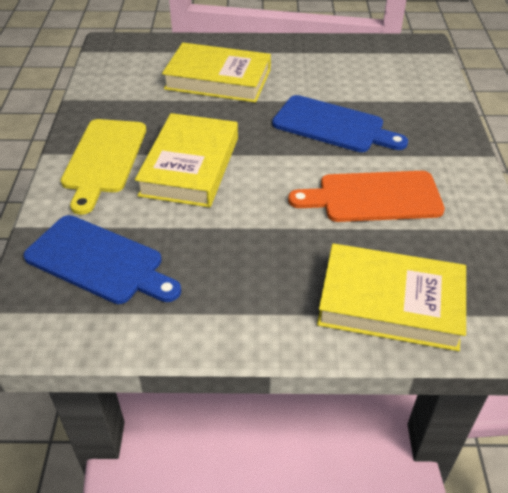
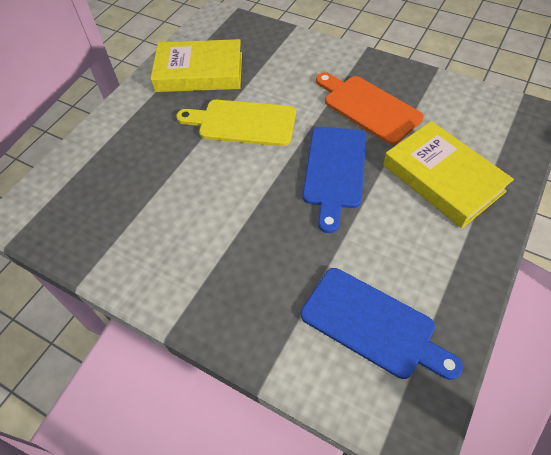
yellow book: [135,113,238,207] [162,42,271,103] [317,243,466,351] = 3 -> [150,39,242,92] [383,121,514,228] = 2

